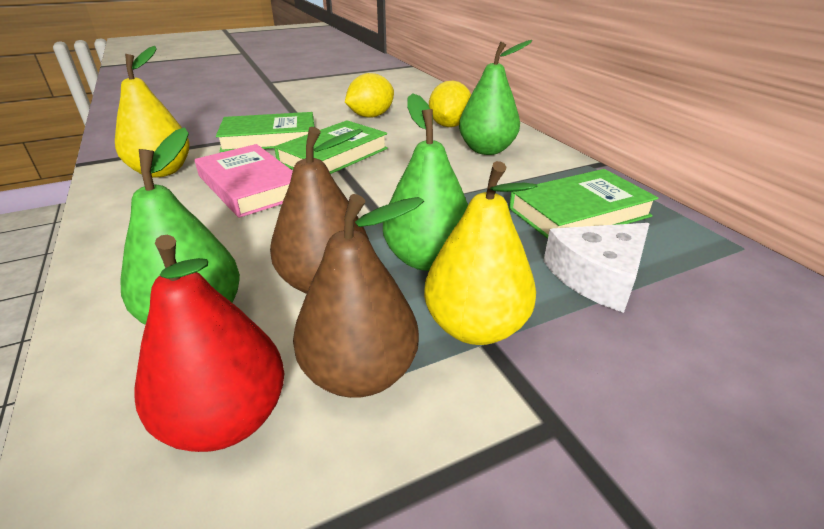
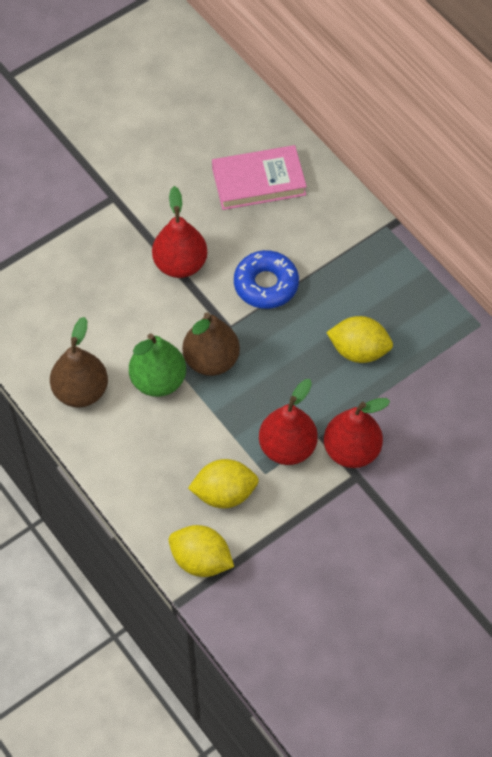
blue donut: none = 0 -> [234,250,299,309] = 1
green book: [216,112,314,152] [274,120,388,174] [509,169,658,239] = 3 -> none = 0
green pear: [121,127,240,325] [383,93,468,271] [459,40,532,155] = 3 -> [129,333,186,397] = 1
red pear: [134,235,284,452] = 1 -> [152,186,207,278] [259,379,318,465] [324,398,390,468] = 3
white cheese: [543,223,650,313] = 1 -> none = 0
yellow lemon: [345,73,394,118] [429,81,471,127] = 2 -> [169,525,234,577] [188,459,259,508] [326,316,393,363] = 3
yellow pear: [115,46,189,178] [424,161,537,345] = 2 -> none = 0

